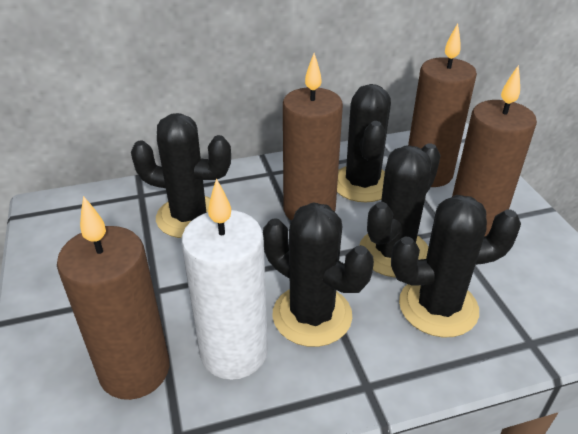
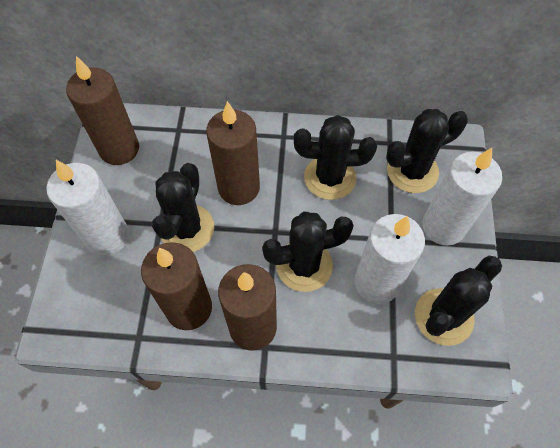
white candle: [181,178,268,380] = 1 -> [46,160,129,256] [354,214,425,304] [422,148,502,245] = 3

